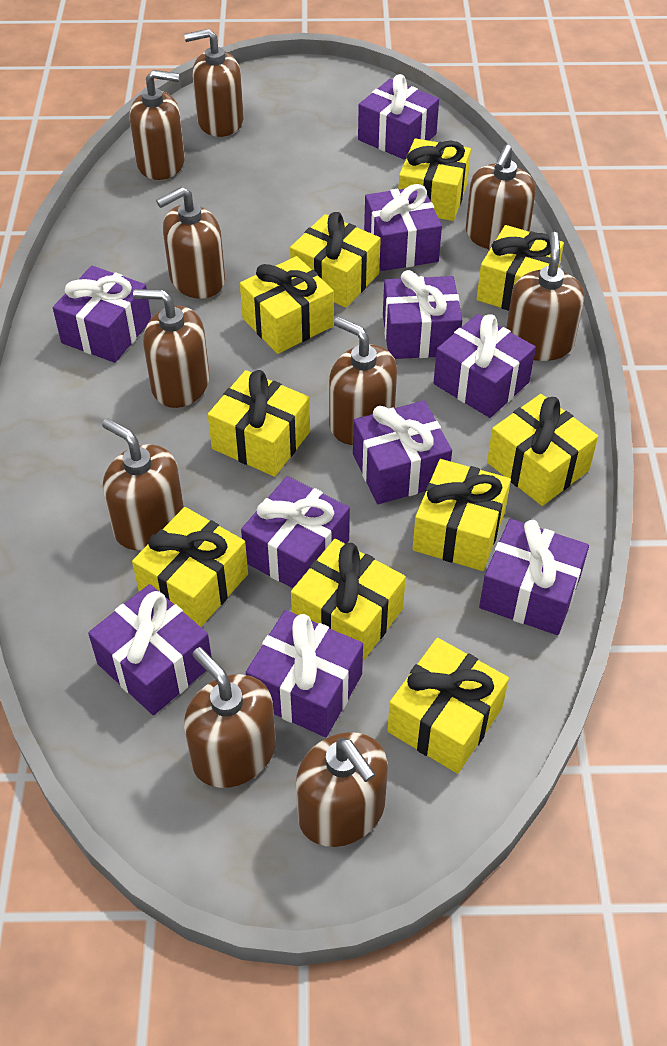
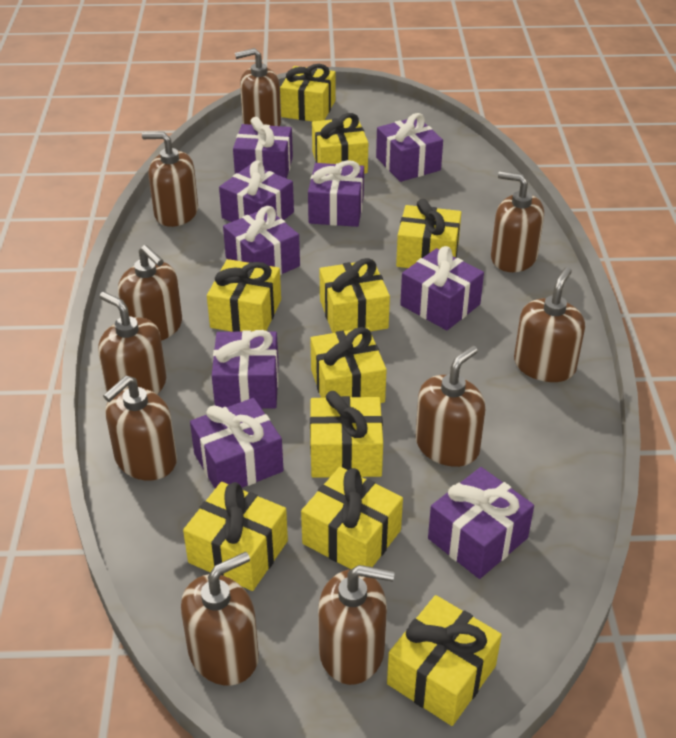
purple gift: [53,266,151,363] [88,584,212,715] [241,476,350,588] [246,610,363,737] [353,401,452,504] [358,74,439,160] [364,184,442,271] [383,270,462,359] [433,314,536,418] [479,519,589,635] = 10 -> [190,398,284,488] [212,330,279,408] [219,161,294,222] [223,206,300,275] [233,117,293,178] [308,160,364,227] [376,113,443,182] [400,246,484,330] [428,467,534,579] = 9

